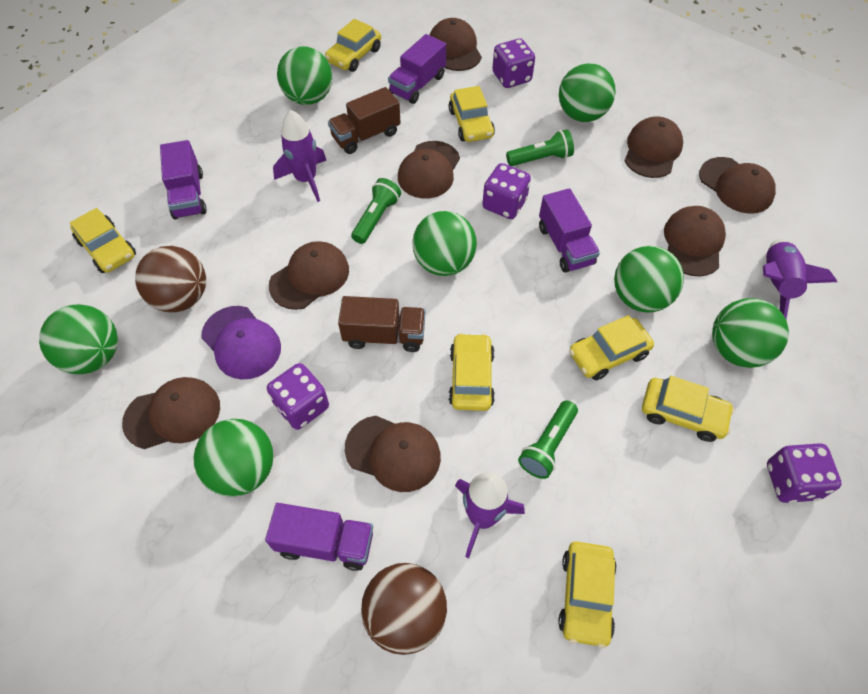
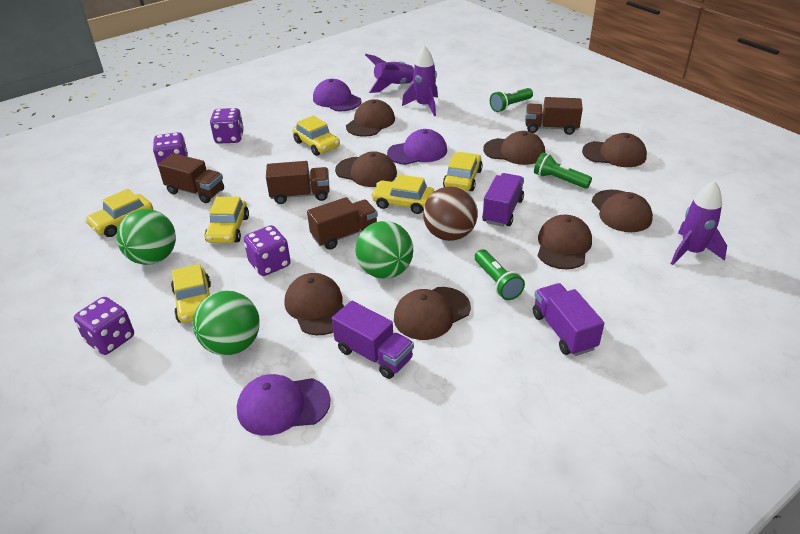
brown ball: [135,246,206,312] [361,563,447,655] = 2 -> [423,186,478,241] = 1
brown truck: [328,87,401,154] [338,296,425,352] = 2 -> [158,153,224,203] [266,161,330,204] [307,197,378,250] [526,97,583,135] = 4
green ball: [39,304,118,374] [193,419,274,497] [277,46,332,105] [412,211,477,276] [559,63,616,122] [614,246,684,313] [712,298,789,368] = 7 -> [117,209,176,265] [193,291,260,355] [355,221,413,279] = 3
purple cap: [201,306,281,380] = 1 -> [237,374,331,436] [313,79,362,111] [387,129,447,165] = 3
purple truck: [160,140,207,219] [265,503,373,571] [388,34,446,104] [539,188,600,273] = 4 -> [332,301,414,379] [482,173,524,227] [533,283,604,356] = 3
yellow car: [70,208,136,273] [325,19,381,72] [449,86,495,142] [449,333,495,411] [558,541,617,648] [569,315,654,380] [642,376,735,442] = 7 -> [85,189,153,237] [171,264,211,323] [205,197,249,243] [293,115,340,156] [371,174,434,214] [443,152,483,191] = 6

